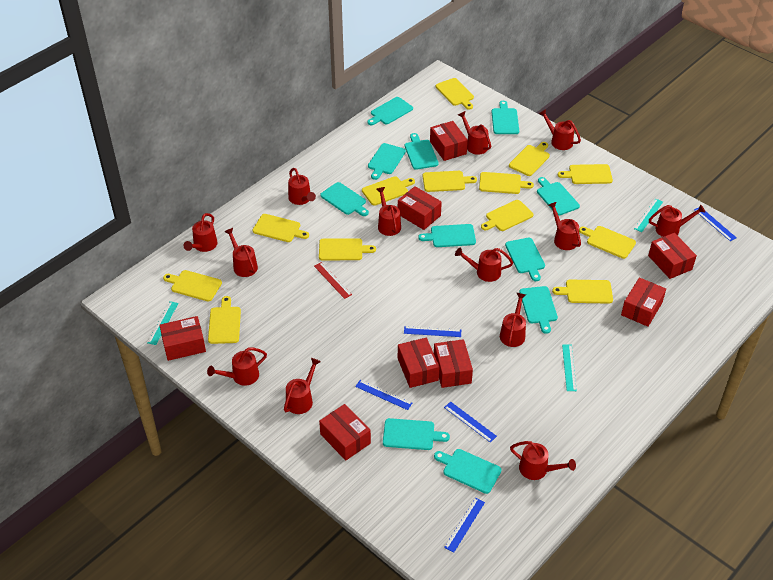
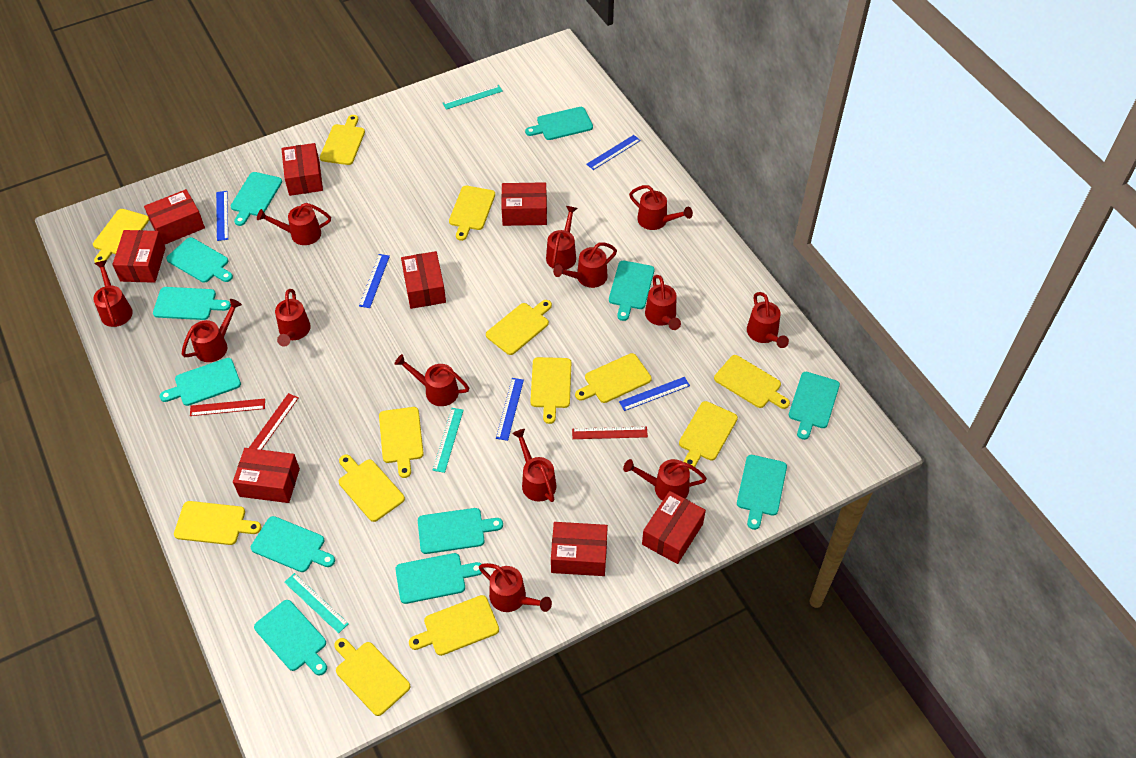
red ruler: [314,262,352,299] = 1 -> [190,399,265,416] [249,393,299,450] [572,426,648,439] = 3
turquoise cutting board: [320,182,369,216] [367,97,413,125] [368,143,406,180] [383,418,450,450] [405,133,439,170] [418,224,476,247] [434,449,501,494] [492,101,519,134] [505,238,545,281] [519,286,558,334] [537,177,580,216] = 11 -> [153,287,231,320] [159,358,241,406] [166,237,233,283] [231,172,282,226] [251,516,335,572] [254,600,327,675] [396,553,484,604] [418,508,503,554] [525,107,593,140] [609,261,655,321] [737,455,787,530] [789,372,840,440] = 12

